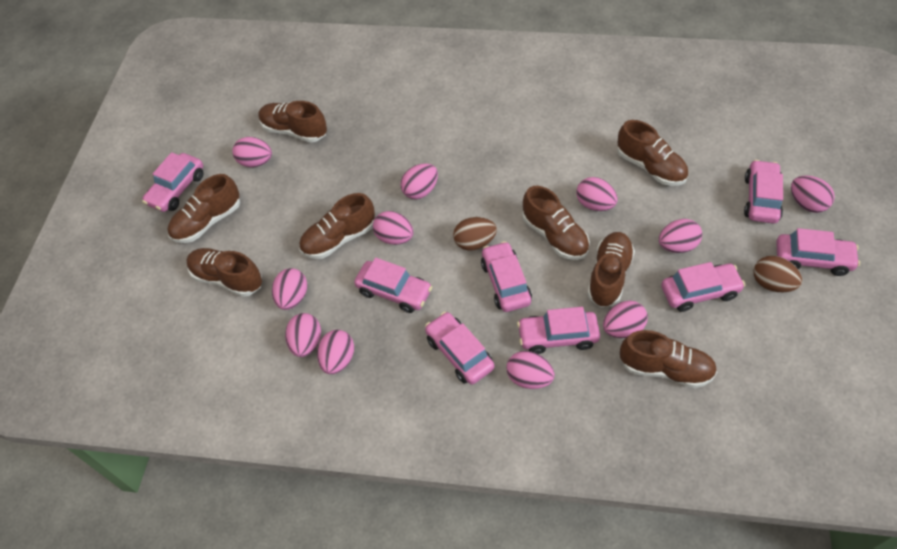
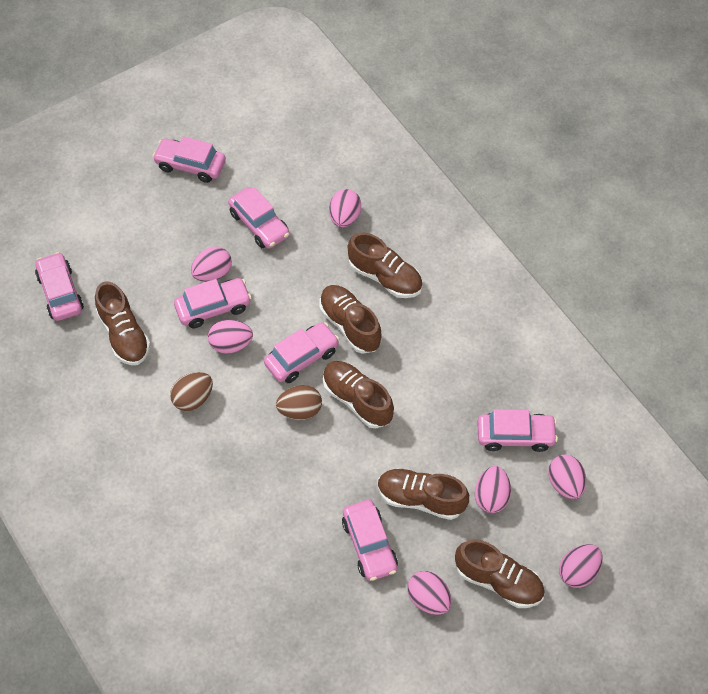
brown shoe: [168,174,240,243] [186,248,262,297] [259,101,327,143] [299,193,375,259] [523,186,590,260] [587,232,635,307] [617,120,688,186] [620,330,717,388] = 8 -> [95,281,151,365] [319,285,382,354] [323,361,394,428] [348,233,423,298] [378,468,469,520] [455,539,545,608] = 6
pink car: [142,152,204,212] [354,258,432,313] [425,312,494,385] [481,241,532,312] [517,307,600,354] [661,262,745,312] [744,160,783,224] [776,228,860,276] = 8 -> [35,252,84,321] [152,136,226,183] [174,278,252,328] [228,187,290,249] [264,322,339,383] [342,500,398,581] [477,409,558,452] = 7
pink egg: [232,137,272,167] [272,268,307,310] [285,313,321,357] [317,330,354,374] [373,211,413,245] [401,163,438,199] [506,351,555,389] [576,177,617,211] [603,301,648,338] [659,219,702,253] [791,175,835,213] = 11 -> [191,247,232,282] [208,320,253,354] [329,189,361,227] [407,571,451,615] [475,466,511,513] [548,455,586,499] [559,544,603,588] = 7

